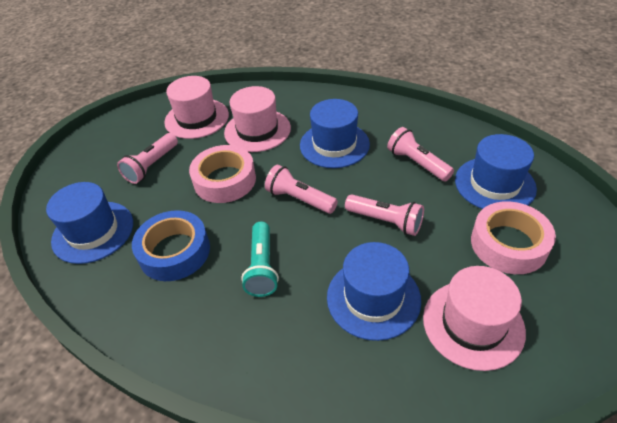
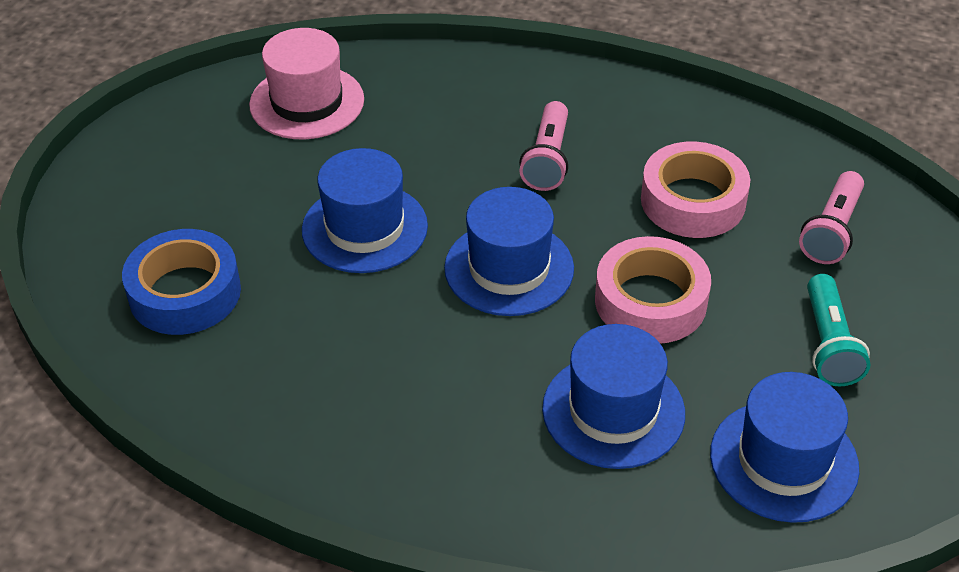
pink flashlight: [117,133,178,184] [265,165,338,214] [345,194,424,236] [387,127,454,181] = 4 -> [519,101,568,191] [799,171,864,264] = 2
pink hat: [164,76,229,139] [224,86,291,152] [423,266,526,371] = 3 -> [249,28,364,139] = 1

